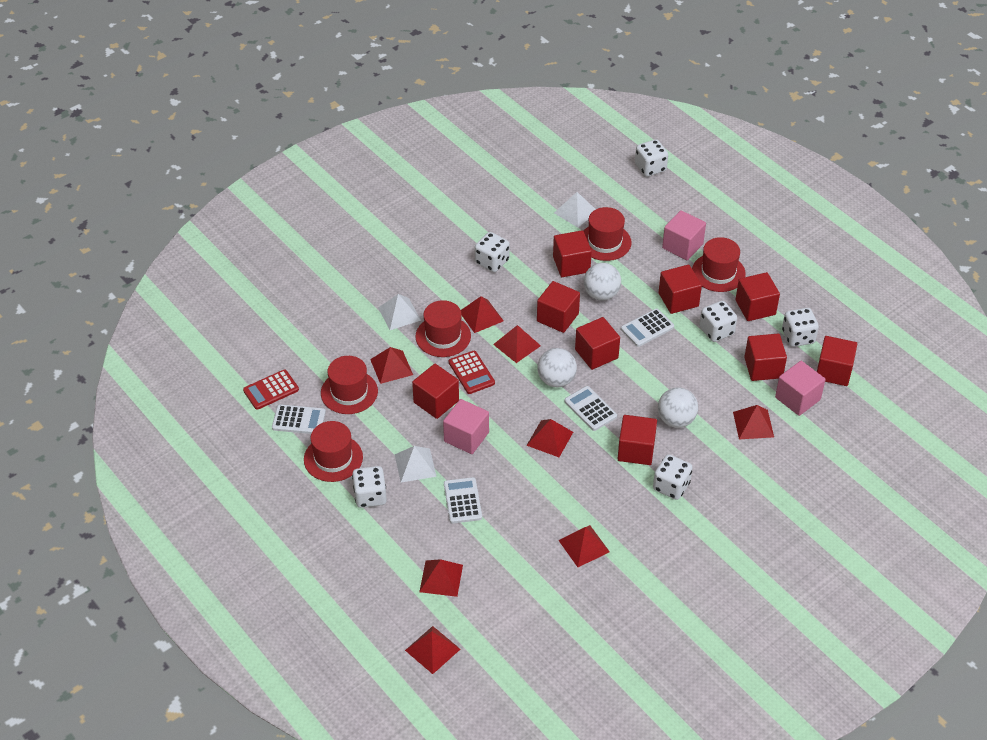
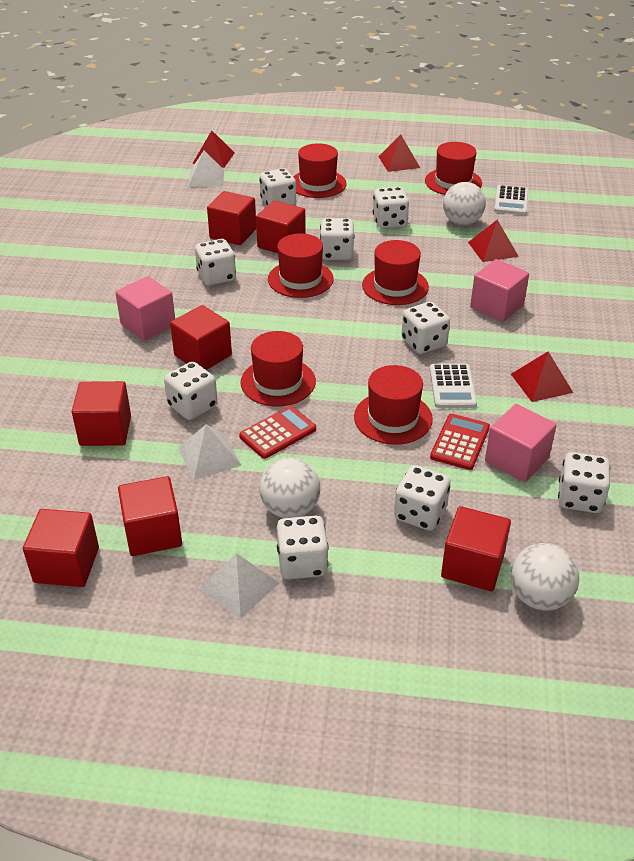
red cube: [412,364,459,419] [537,281,580,333] [553,230,592,277] [575,317,620,370] [618,415,657,465] [659,265,702,314] [735,272,780,321] [744,334,787,381] [817,336,857,386] = 9 -> [23,509,99,587] [72,381,131,446] [118,476,182,556] [170,305,232,370] [207,191,256,245] [256,200,306,253] [441,506,511,591] = 7
red hat: [304,421,363,482] [321,356,378,414] [415,300,471,357] [583,207,632,261] [692,237,746,292] = 5 -> [240,331,316,406] [268,234,334,298] [293,143,347,198] [354,365,433,445] [362,240,429,305] [425,142,482,195] = 6
red pyramid: [370,347,413,384] [405,626,460,674] [419,559,463,597] [461,296,504,333] [493,325,541,363] [526,419,573,457] [558,525,610,567] [733,405,774,439] = 8 -> [192,131,235,168] [378,135,420,172] [468,220,519,262] [511,352,573,402] = 4
white calculator: [272,404,326,434] [444,477,482,524] [564,386,617,431] [621,309,674,347] = 4 -> [430,363,477,408] [494,185,529,215] = 2
white dice: [352,466,387,508] [475,232,510,272] [635,139,668,177] [653,454,693,500] [699,301,737,342] [782,308,819,347] = 6 -> [164,362,218,420] [195,239,236,286] [260,168,296,206] [277,516,329,579] [320,218,354,260] [373,187,409,228] [394,465,451,531] [401,302,450,354] [558,452,610,513] = 9

